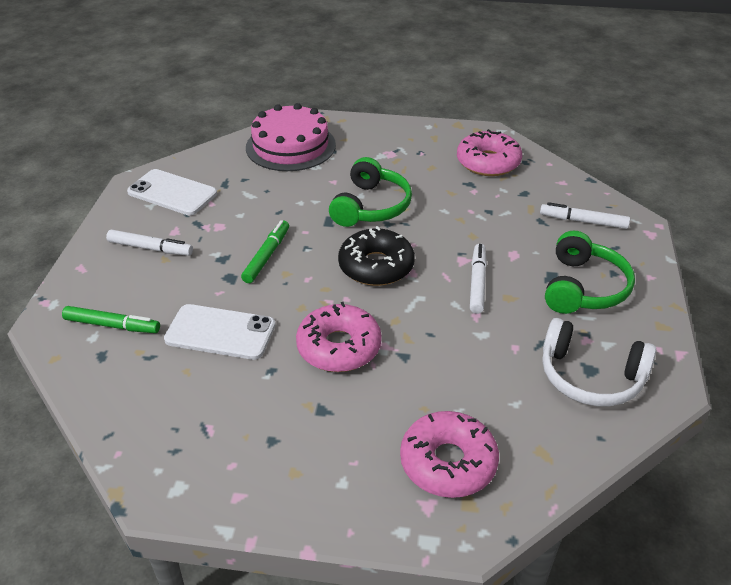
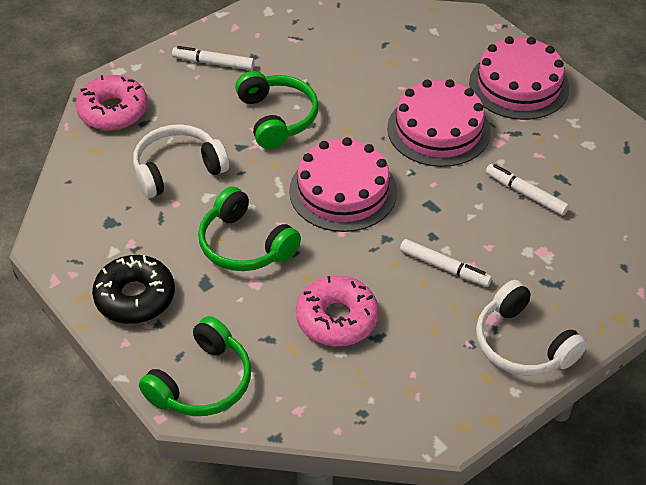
green headphones: [329,157,412,227] [545,230,635,314] = 2 -> [139,316,251,416] [198,187,301,271] [235,71,319,149] = 3
green marker: [62,306,160,333] [241,220,289,283] = 2 -> none = 0
pink cake: [246,103,336,171] = 1 -> [289,137,397,232] [387,79,491,167] [469,36,569,120] = 3
pink donut: [296,302,382,372] [400,411,499,498] [457,129,522,176] = 3 -> [76,75,148,130] [296,275,379,346] = 2
white headphones: [542,318,656,406] = 1 -> [133,124,229,198] [476,280,587,376] = 2
white phone: [127,169,217,215] [164,304,276,360] = 2 -> none = 0

